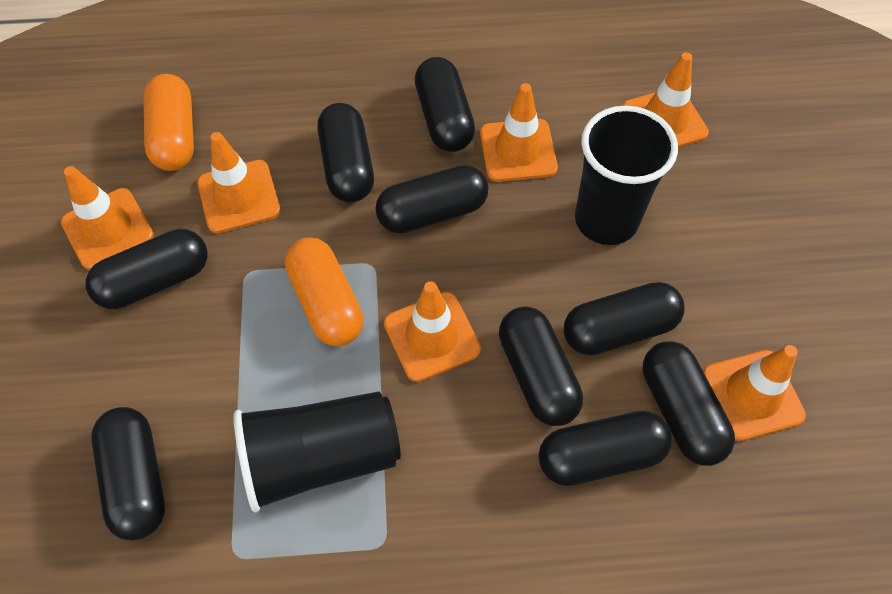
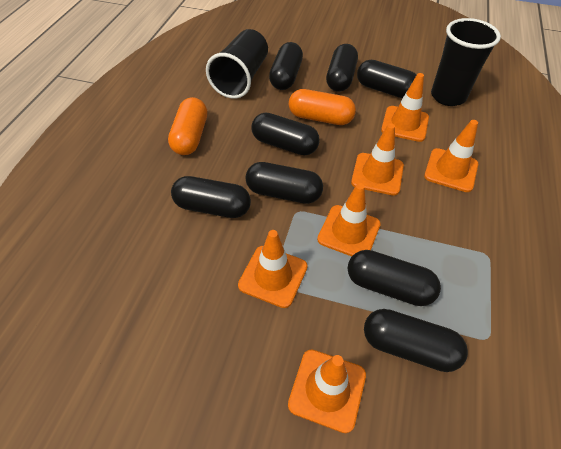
black capsule: [86,229,208,309] [91,407,165,541] [317,103,374,203] [375,165,488,234] [415,57,475,152] [499,306,583,426] [538,411,672,486] [564,282,685,355] [643,341,735,466] = 9 -> [171,176,251,218] [246,162,323,204] [252,112,320,155] [269,42,303,90] [326,44,358,92] [347,250,441,306] [357,60,416,98] [364,309,468,372] = 8

